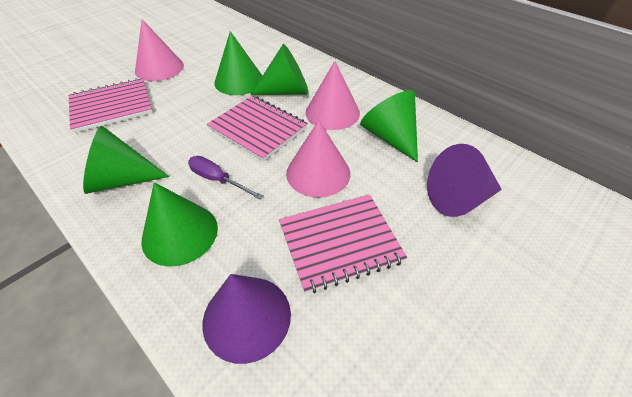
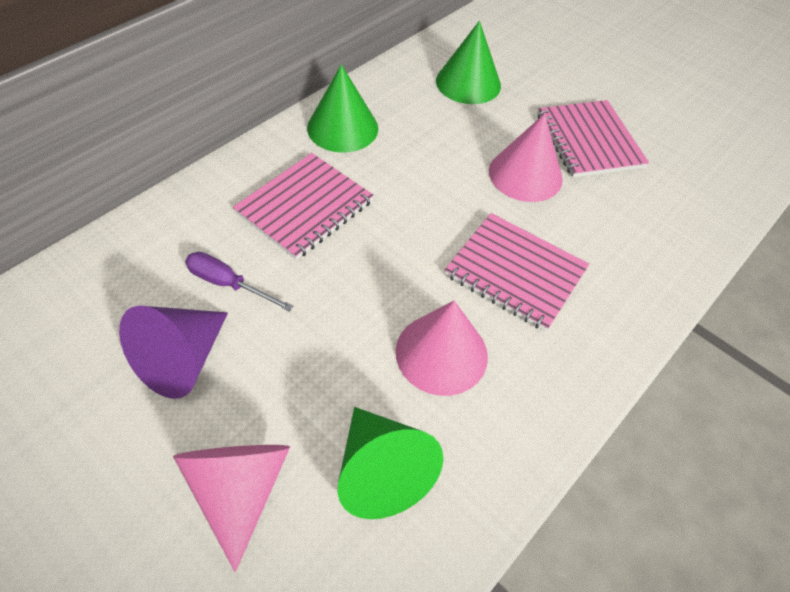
green cone: [83,126,169,194] [141,182,218,267] [214,31,262,95] [251,44,309,95] [360,90,418,163] = 5 -> [307,64,378,153] [338,407,443,519] [436,21,501,104] = 3
purple cone: [203,274,291,364] [427,144,502,217] = 2 -> [119,306,228,399] = 1

